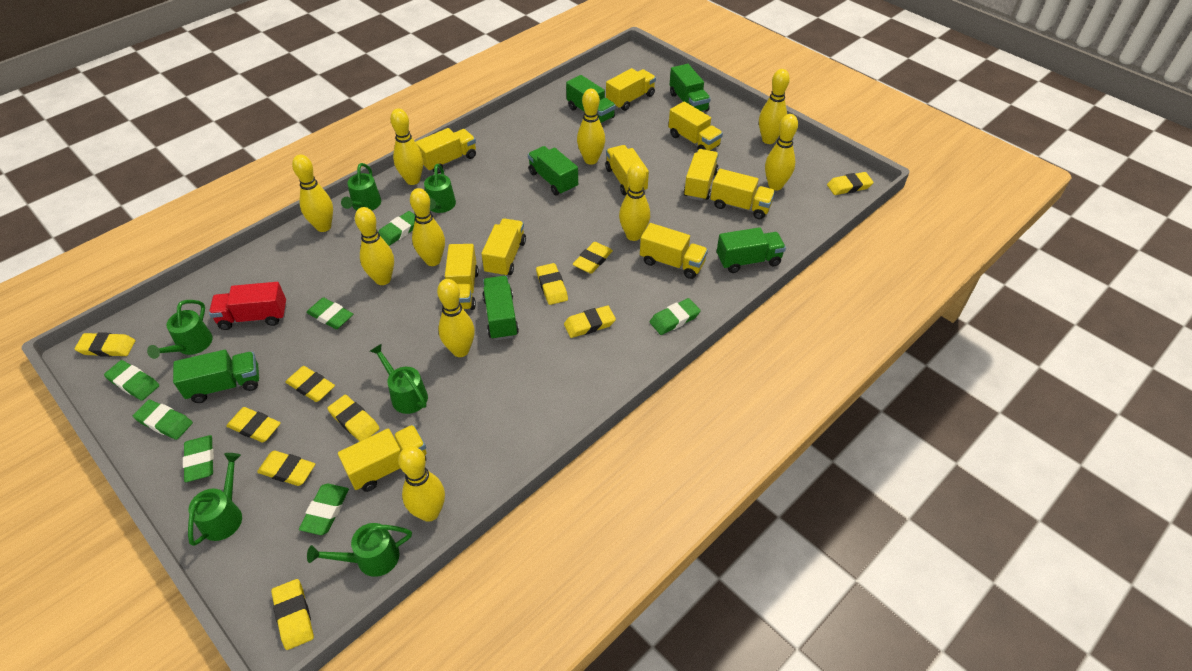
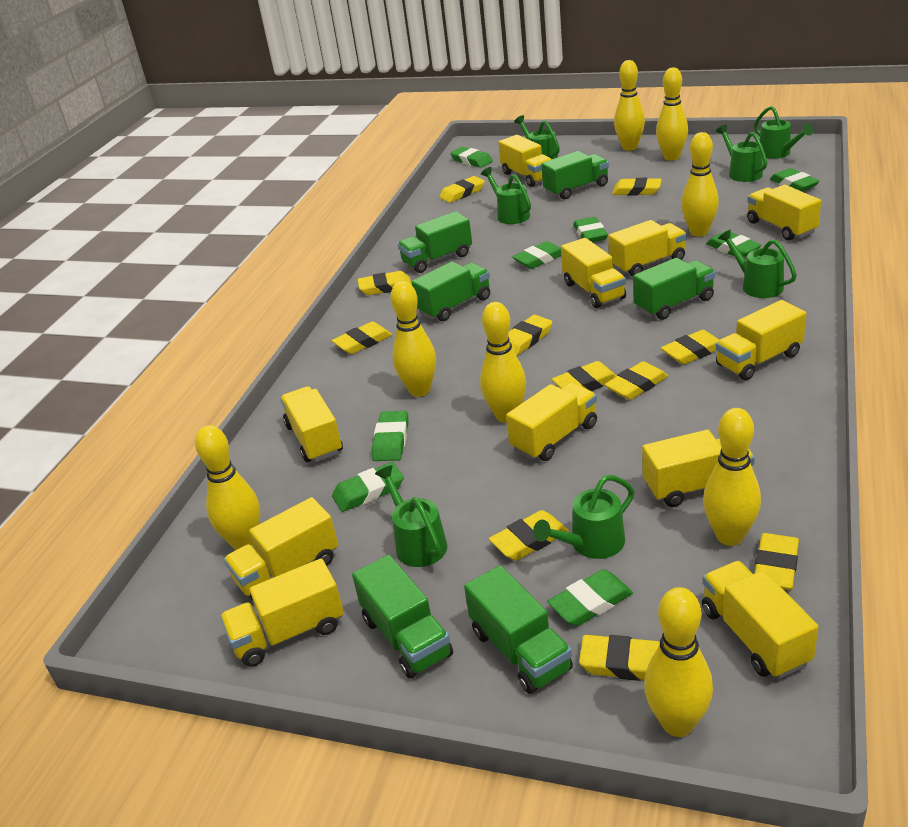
green eraser: [104,360,159,401] [133,400,193,440] [183,435,214,482] [299,484,349,535] [306,297,353,329] [378,211,415,246] [650,298,701,335] = 7 -> [332,462,404,512] [372,411,409,461] [450,147,493,168] [512,241,561,269] [547,569,633,626] [573,217,608,242] [706,231,762,257] [770,168,820,191] = 8
green watering can: [147,300,213,359] [188,453,242,546] [307,523,412,577] [341,163,381,211] [370,344,428,414] [424,164,456,213] = 6 -> [375,465,447,567] [481,167,531,224] [514,115,560,159] [533,475,635,559] [716,125,767,182] [718,229,797,298] [754,106,813,159] = 7
red truck: [209,282,286,330] = 1 -> none = 0
yellow bowling pin: [292,154,333,232] [355,207,394,285] [390,108,423,185] [398,446,445,522] [410,188,445,266] [437,279,475,357] [577,89,605,165] [619,163,650,241] [759,69,790,144] [765,114,798,190] = 10 -> [195,425,260,550] [390,281,436,397] [480,302,526,423] [614,60,645,151] [644,587,713,737] [656,67,688,161] [681,132,719,236] [703,408,761,546] = 8
yellow eraser: [75,332,135,357] [226,407,281,443] [257,450,315,486] [271,579,314,650] [285,366,335,402] [327,395,380,442] [536,263,568,305] [564,305,616,338] [572,242,613,274] [827,172,874,195] = 10 -> [332,322,392,354] [358,271,412,295] [439,176,485,203] [489,510,569,561] [508,315,552,356] [552,361,617,391] [579,635,660,681] [604,361,668,400] [612,178,662,196] [661,330,719,364] [755,533,799,590] = 11
yellow truck: [338,425,426,492] [415,128,476,173] [445,244,479,310] [481,218,526,276] [605,145,649,195] [606,68,656,111] [640,223,708,279] [668,101,723,151] [683,149,719,201] [710,169,775,219] = 10 -> [220,558,344,667] [224,497,338,601] [280,386,343,462] [498,135,552,187] [506,383,597,461] [561,238,626,308] [608,220,687,277] [642,430,755,507] [702,561,819,679] [716,300,807,380] [747,185,821,240] = 11

